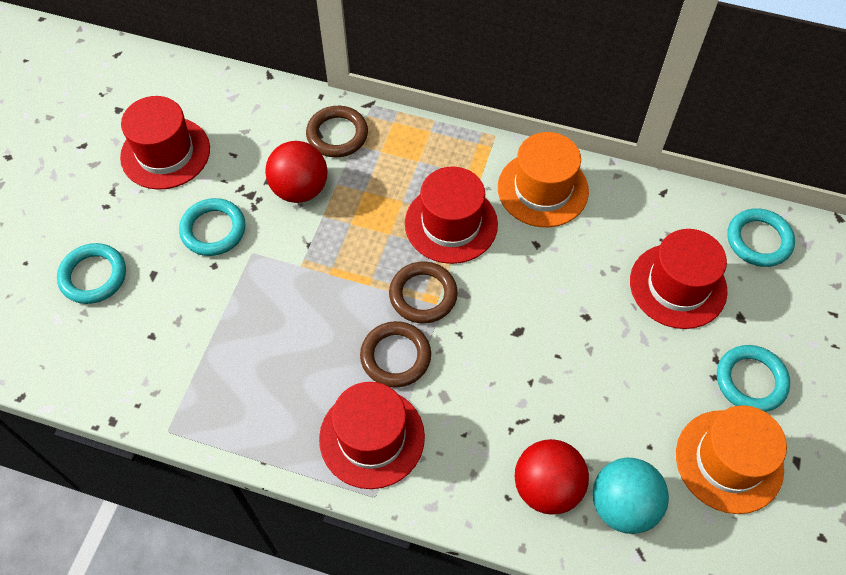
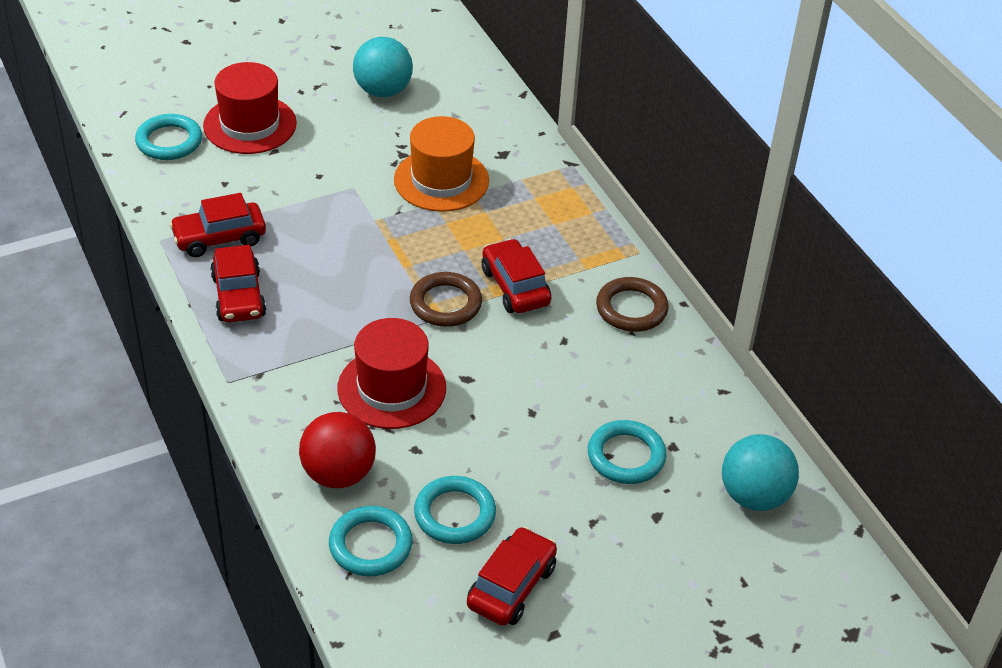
brown ring: [306,106,368,157] [360,321,431,388] [389,261,458,323] = 3 -> [410,272,482,327] [596,277,669,332] = 2
orange hat: [498,132,589,227] [676,405,787,514] = 2 -> [394,116,489,212] = 1
red ball: [265,141,328,203] [515,439,589,515] = 2 -> [299,412,376,488] = 1
red car: none = 0 -> [169,193,266,257] [210,245,266,323] [467,526,557,626] [482,238,551,313] = 4
red hat: [120,96,210,190] [319,382,425,489] [405,166,498,264] [630,229,728,329] = 4 -> [203,62,297,154] [337,318,446,429] = 2
turquoise ball: [592,458,669,534] = 1 -> [353,37,413,97] [722,434,799,511] = 2

